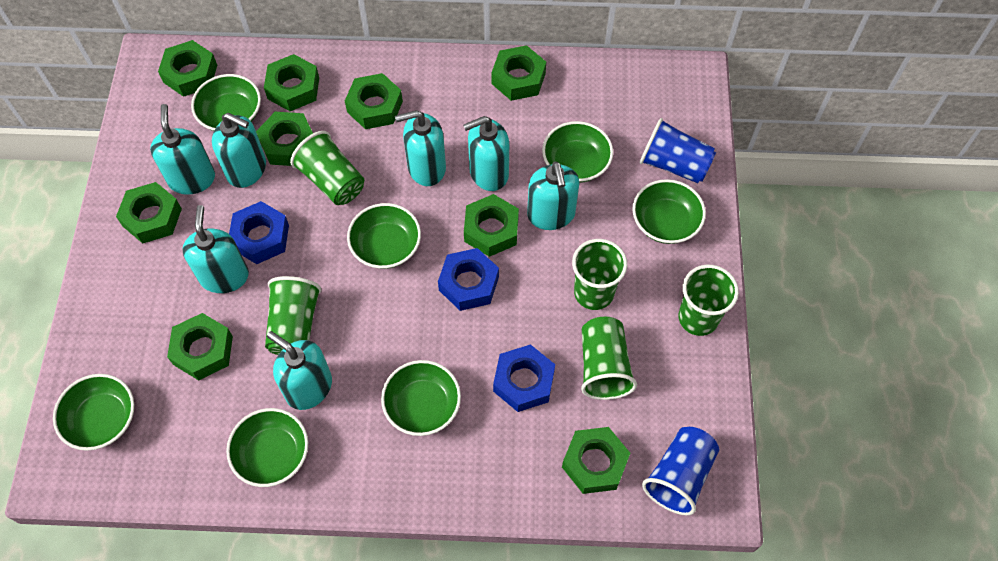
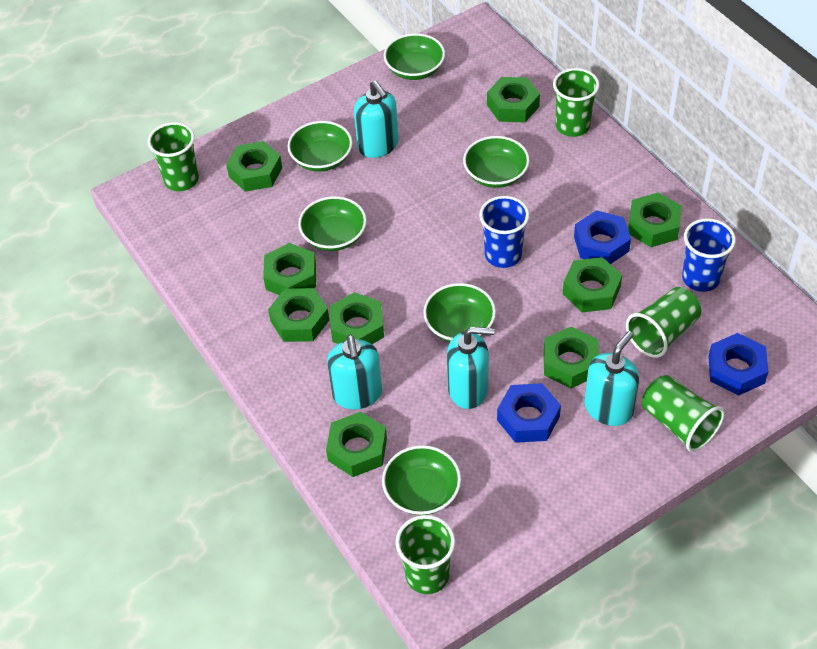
green bowl: [53,374,134,451] [191,74,261,131] [226,408,308,487] [347,203,421,269] [381,360,461,436] [542,121,613,183] [632,179,706,244] = 7 -> [287,121,352,172] [298,196,367,251] [382,445,461,515] [384,33,445,80] [423,283,496,342] [463,136,530,188] = 6
turquoise soap dispenser: [150,104,215,195] [182,205,249,293] [212,113,266,188] [267,331,332,410] [395,110,446,186] [463,116,509,191] [527,162,579,230] = 7 -> [327,335,382,409] [354,81,398,158] [447,327,495,409] [584,331,639,426] = 4

